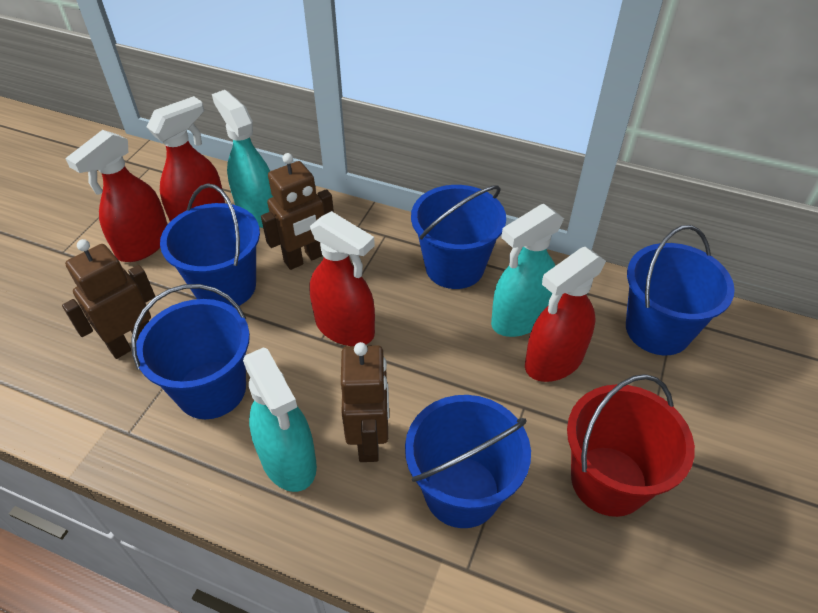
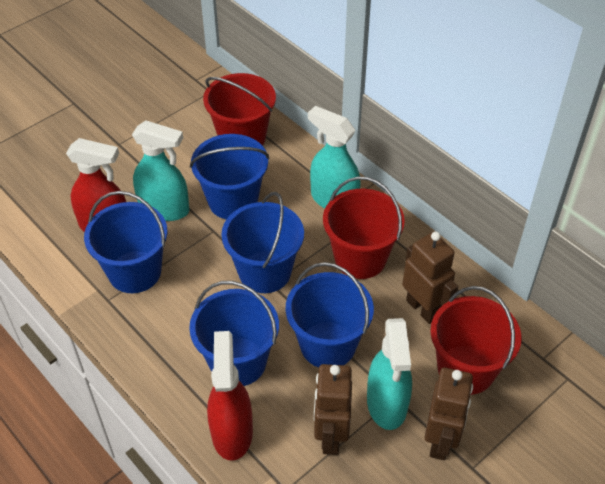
red bucket: [567,374,695,517] = 1 -> [203,73,276,146] [323,176,405,279] [430,286,522,395] = 3
red spray bottle: [65,130,168,262] [147,96,225,222] [309,211,375,346] [525,247,606,382] = 4 -> [66,138,127,232] [207,331,253,461] = 2

